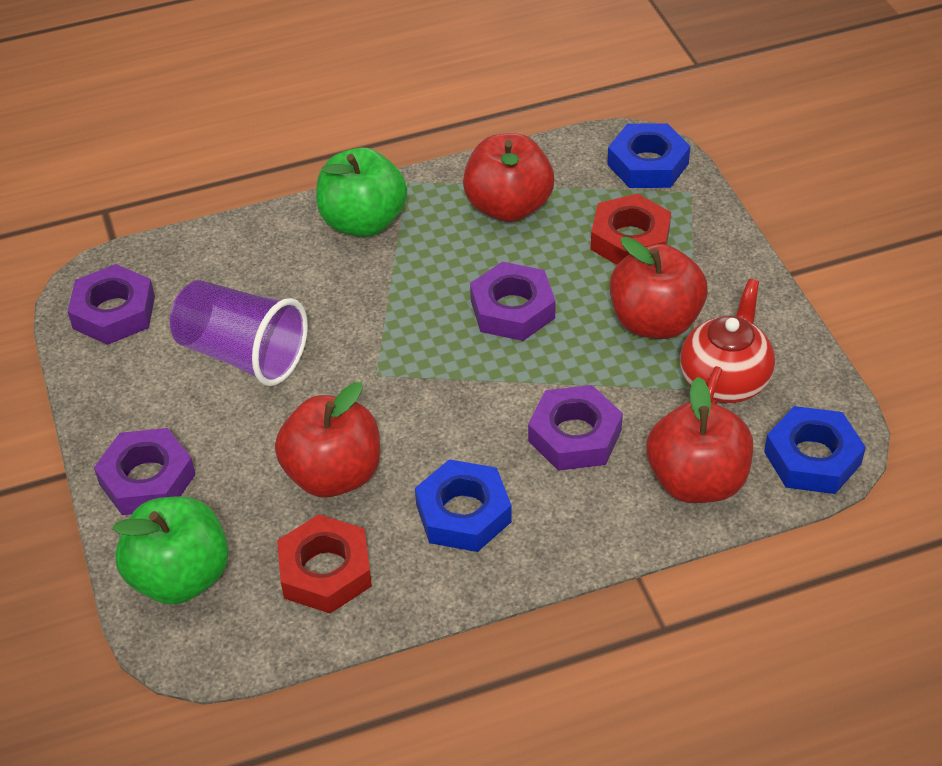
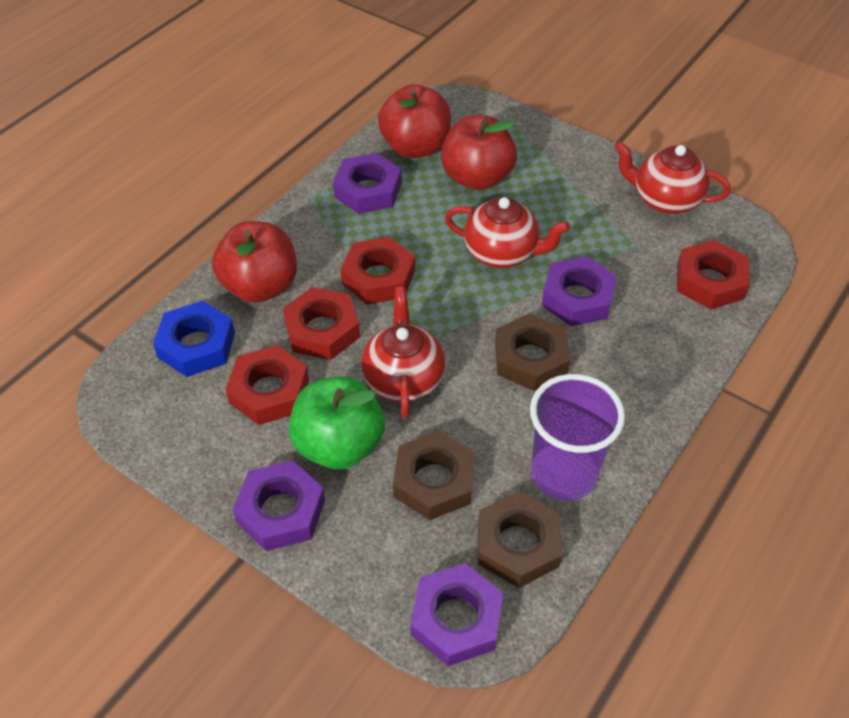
blue nut: [415,459,512,552] [607,123,690,188] [764,406,866,494] = 3 -> [153,301,235,377] = 1
brown nut: none = 0 -> [393,431,475,520] [478,492,562,588] [495,313,570,391] = 3
green apple: [112,496,229,604] [316,147,407,237] = 2 -> [289,377,385,469] = 1
red apple: [275,382,380,498] [463,133,554,222] [610,237,708,339] [646,377,753,503] = 4 -> [212,221,297,303] [378,84,451,158] [441,115,517,190] = 3
red nut: [277,514,372,614] [591,193,671,265] = 2 -> [225,345,309,425] [283,287,360,360] [340,237,415,305] [677,240,750,309] = 4
red teapot: [680,279,775,404] = 1 -> [361,287,445,418] [445,197,570,268] [614,141,731,214] = 3

